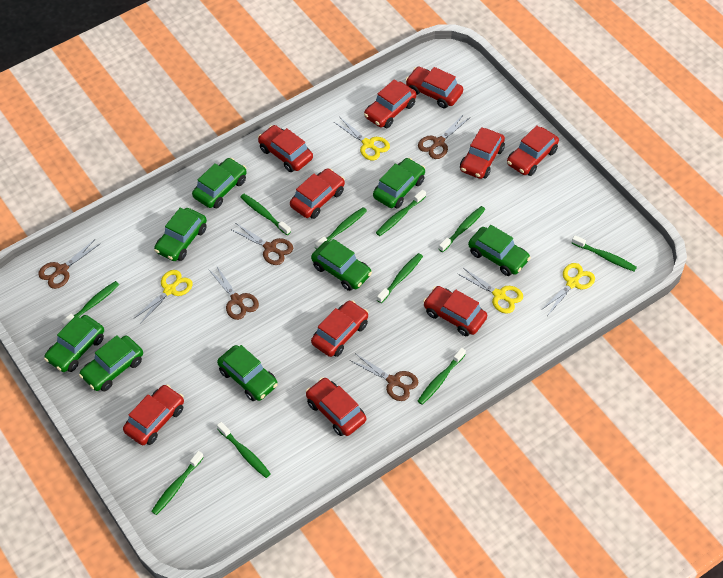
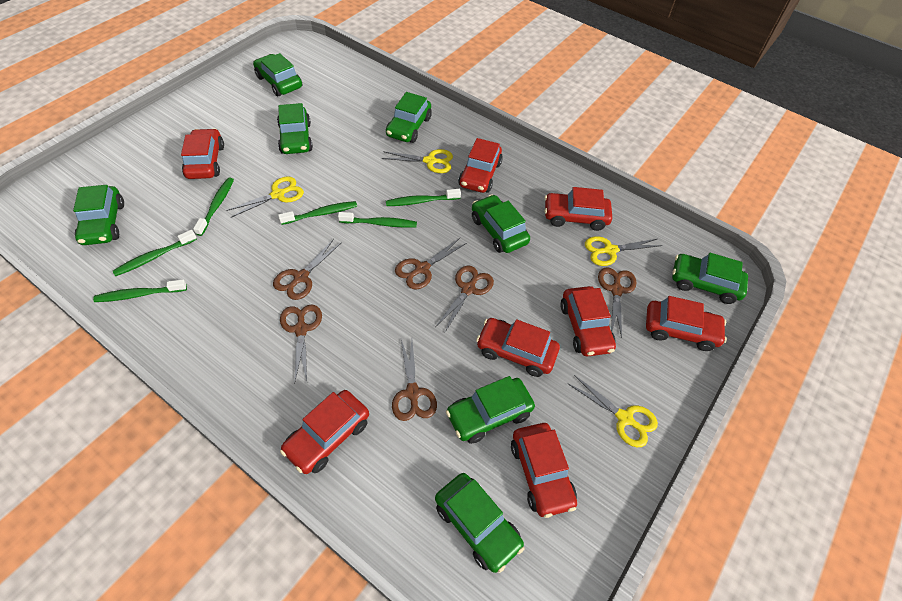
brown scissors: [38,239,101,289] [208,265,259,320] [230,223,293,265] [350,353,418,401] [418,114,469,159] = 5 -> [273,239,342,300] [280,305,322,381] [392,340,437,421] [395,238,467,289] [435,266,494,332] [598,267,637,338] = 6
green toothbrush: [61,281,119,327] [151,451,204,515] [217,422,271,478] [241,194,291,235] [315,207,367,249] [376,189,426,236] [377,253,423,303] [418,348,466,405] [439,206,485,252] [572,235,637,271] = 10 -> [93,279,187,302] [113,230,197,276] [193,177,234,236] [278,201,357,225] [338,212,417,228] [386,189,461,206] = 6
red car: [123,384,184,445] [258,125,313,172] [290,168,345,219] [306,377,366,436] [311,300,368,357] [364,79,416,128] [406,67,463,108] [423,286,487,336] [460,127,505,179] [507,125,559,176] = 10 -> [181,128,224,179] [280,390,369,474] [458,138,503,193] [476,318,560,377] [511,423,577,518] [544,187,612,231] [560,286,616,357] [646,296,727,351] = 8

